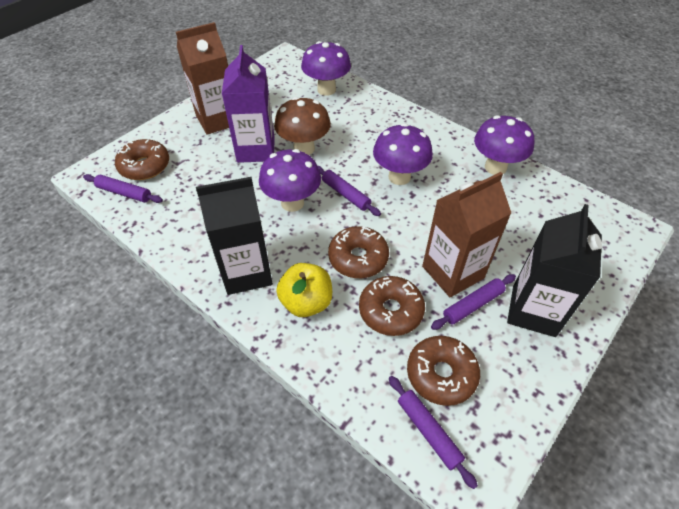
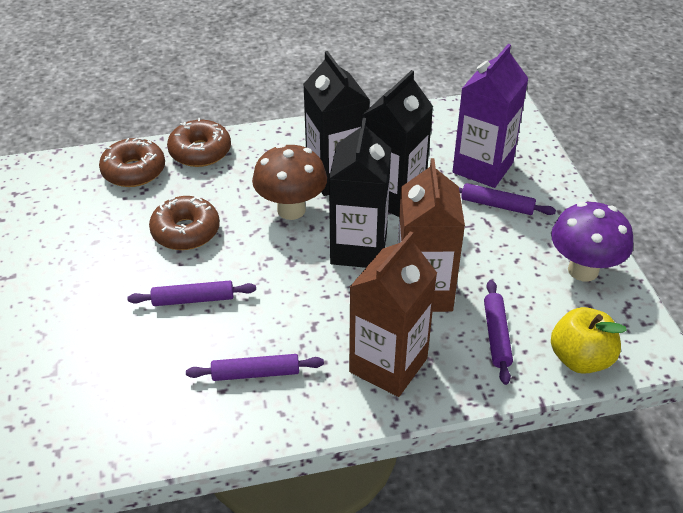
black carton: [196,177,273,295] [507,204,602,337] = 2 -> [303,51,370,196] [329,118,391,268] [362,70,433,217] = 3
brown donut: [115,139,169,180] [328,226,389,278] [359,276,425,336] [407,336,480,406] = 4 -> [99,138,165,187] [149,195,220,250] [167,118,231,167] = 3
purple mushroom: [259,149,321,212] [301,41,351,96] [373,123,433,185] [474,115,534,175] = 4 -> [551,202,633,281] = 1

